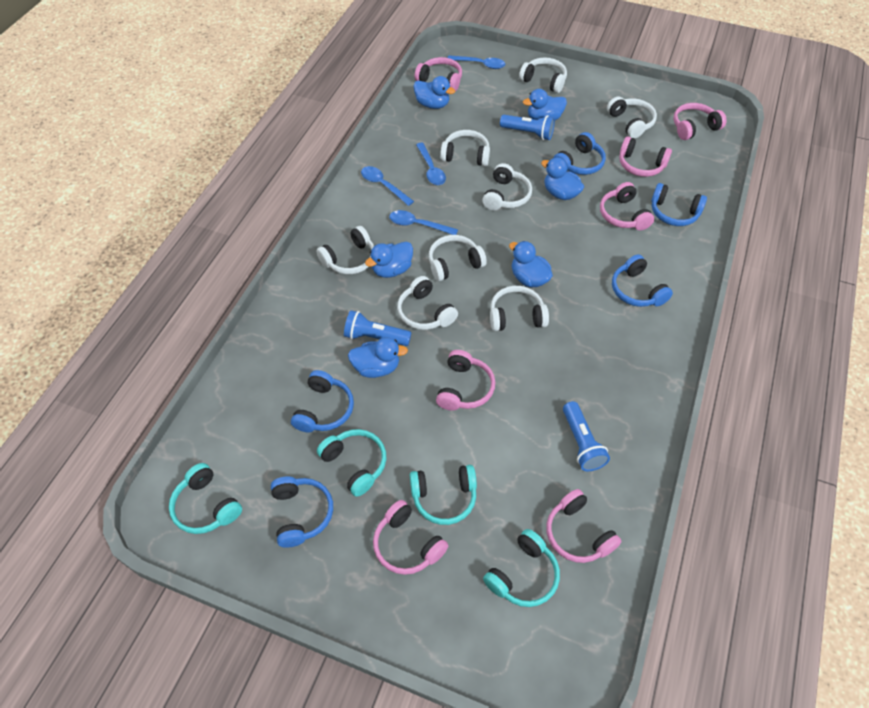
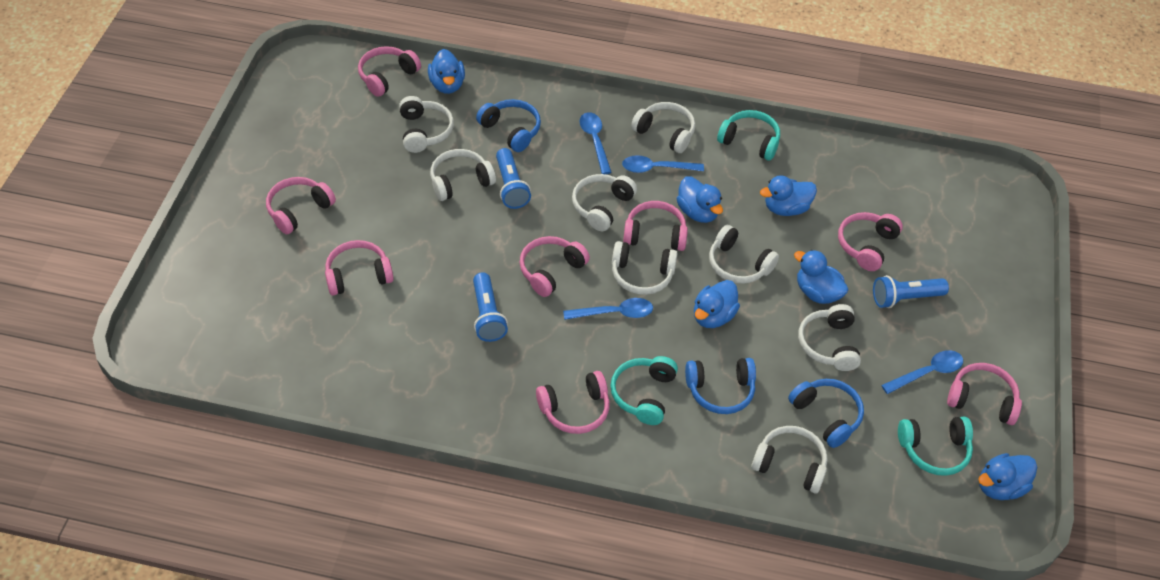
blue headphones: [271,476,333,547] [291,370,354,433] [554,132,606,175] [612,254,673,307] [651,183,707,226] = 5 -> [476,99,541,152] [685,358,756,414] [788,379,864,448] = 3
pink headphones: [373,500,448,575] [415,57,462,92] [436,350,495,410] [546,489,622,563] [600,182,654,230] [619,136,672,177] [673,103,727,140] = 7 -> [266,177,336,234] [325,240,394,296] [358,46,421,97] [519,236,590,297] [536,371,610,434] [623,201,688,251] [838,212,903,271] [947,363,1022,425] = 8
turquoise headphones: [169,463,242,534] [317,429,386,497] [410,465,477,525] [483,529,560,607] = 4 -> [610,356,678,425] [717,110,780,161] [898,417,973,476] = 3

